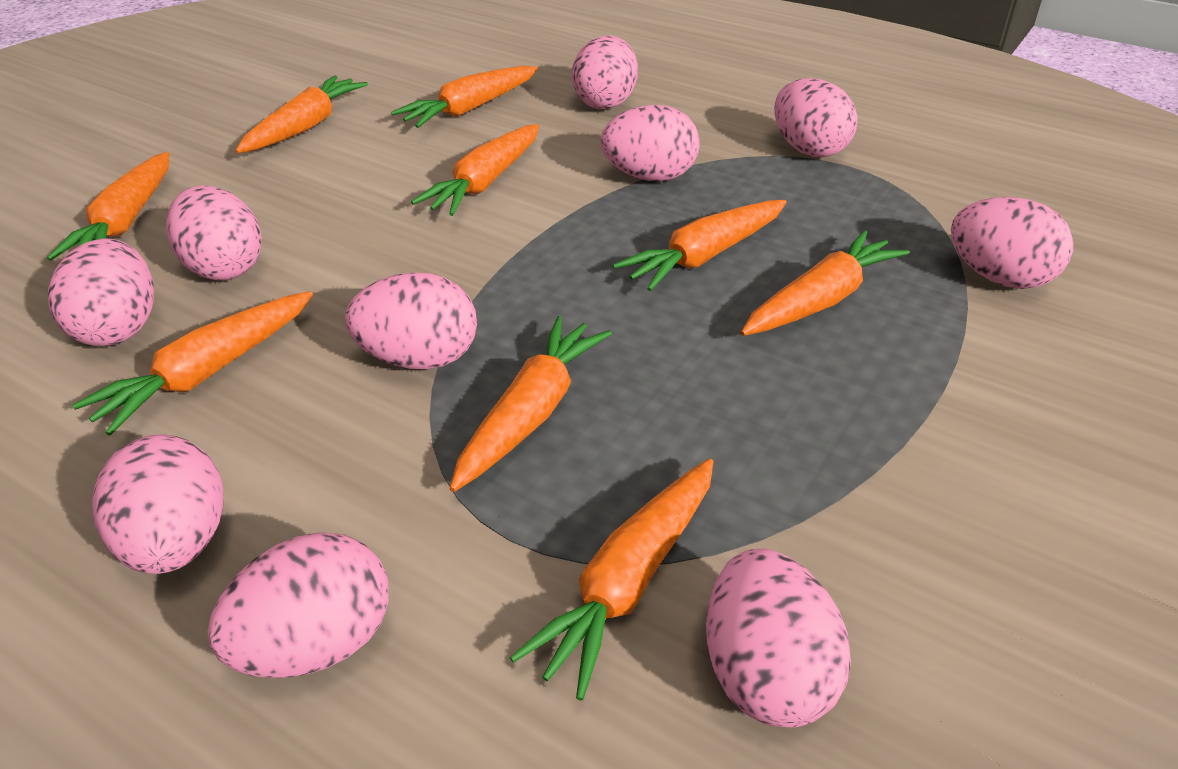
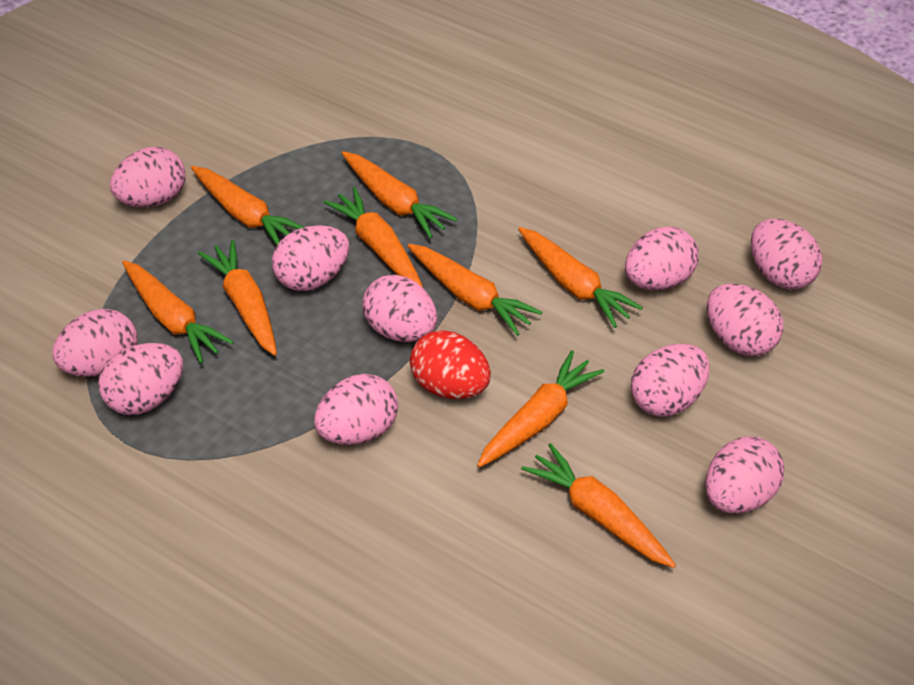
pink egg: [48,238,154,346] [92,434,224,574] [166,186,262,280] [207,532,389,678] [345,272,477,369] [572,35,638,109] [600,105,700,181] [706,548,851,727] [774,78,858,157] [951,197,1073,289] = 10 -> [52,309,137,377] [98,343,183,415] [110,147,186,207] [272,225,349,291] [314,374,398,445] [362,275,437,342] [625,226,699,290] [631,344,710,417] [705,436,784,513] [707,284,783,356] [751,219,822,290] = 11
red egg: none = 0 -> [410,330,491,399] = 1

